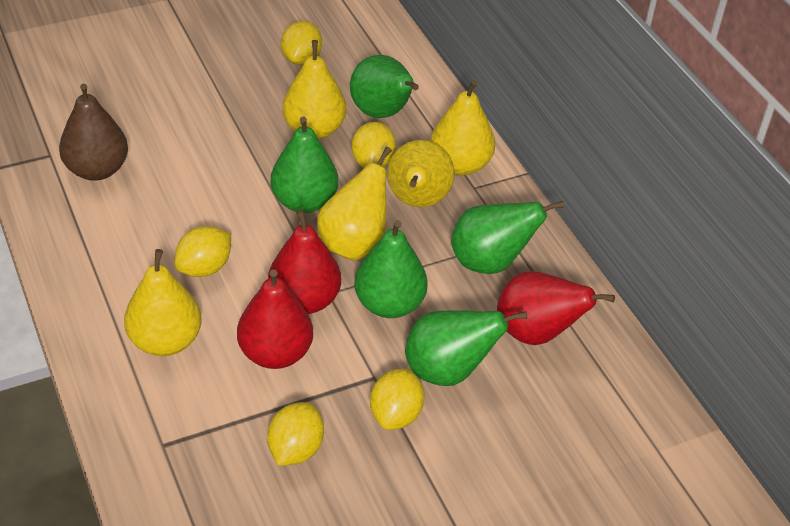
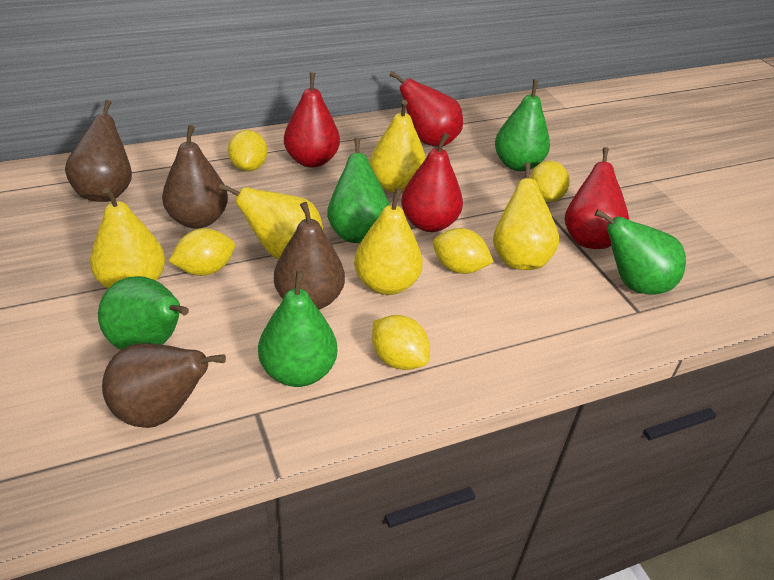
brown pear: [59,84,128,181] = 1 -> [65,100,132,202] [102,343,226,428] [162,125,228,229] [274,202,345,310] = 4
red pear: [237,269,313,369] [268,209,341,314] [497,271,615,345] = 3 -> [284,72,340,168] [389,71,463,147] [401,133,463,232] [564,147,629,249] = 4

